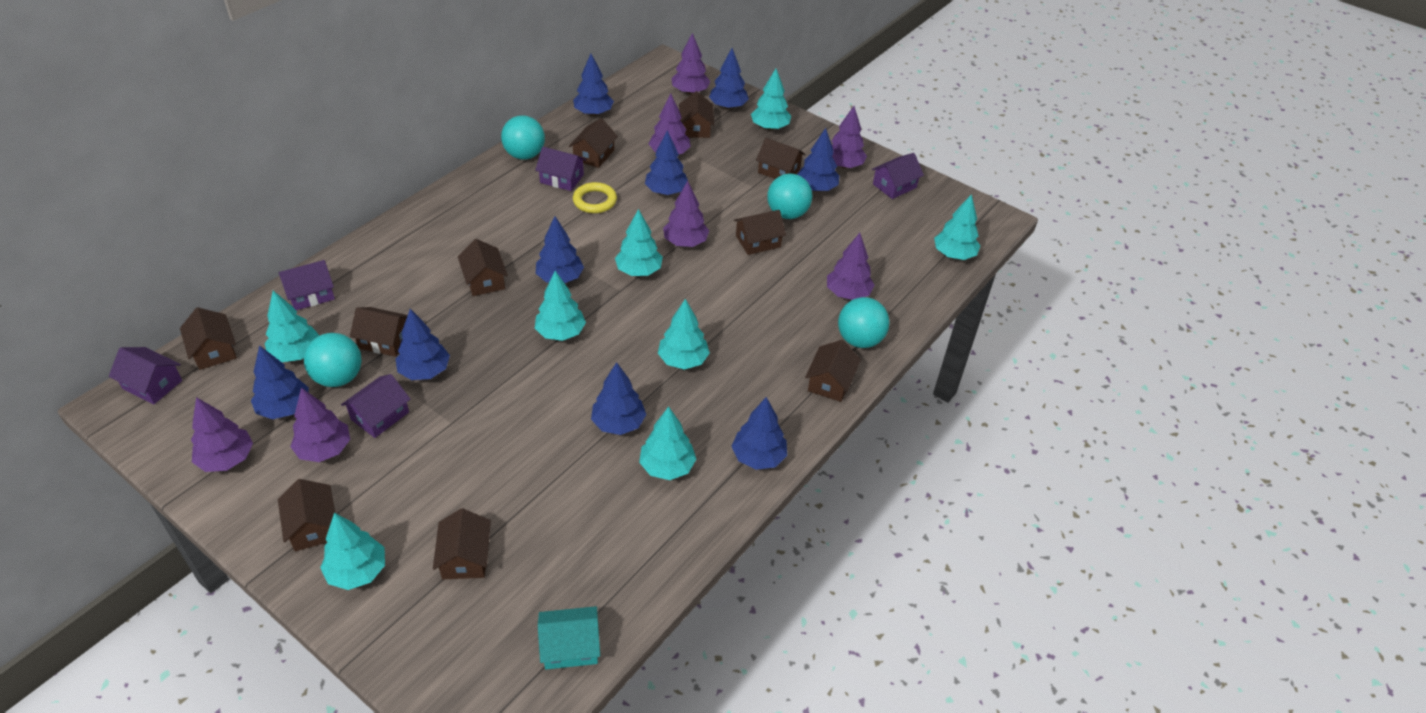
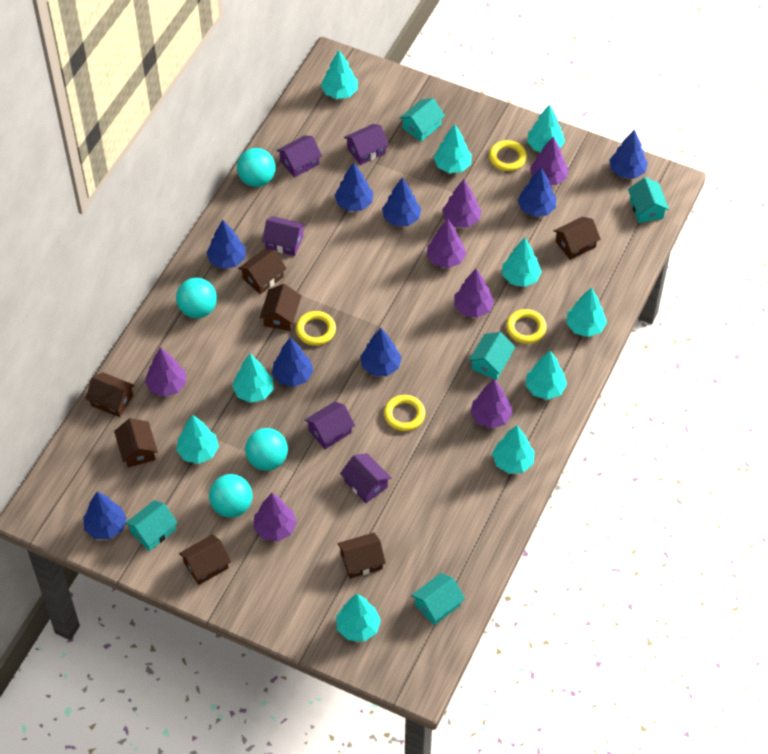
blue tree: [251,345,309,419] [396,309,450,380] [536,216,584,283] [573,54,614,116] [591,362,646,435] [645,130,688,195] [709,48,749,109] [731,397,787,470] [797,128,839,191] = 9 -> [83,491,127,539] [206,220,246,269] [272,338,313,387] [335,162,373,211] [360,328,402,376] [382,178,421,226] [518,168,556,217] [609,129,648,179] = 8
brown house: [180,307,237,370] [278,479,335,551] [350,307,408,357] [433,508,491,579] [458,239,508,296] [569,118,618,168] [679,91,714,138] [734,210,786,255] [756,138,805,179] [805,340,861,402] = 10 -> [86,372,135,417] [114,418,158,468] [179,535,231,585] [238,249,287,294] [260,284,301,331] [337,533,386,579] [553,217,601,260] = 7
turquoise house: [538,606,600,669] = 1 -> [125,500,178,551] [399,98,445,142] [411,573,465,625] [469,332,515,380] [628,177,669,223] = 5
turquoise tree: [265,291,320,362] [320,513,385,590] [535,271,586,341] [615,209,663,276] [639,406,696,480] [658,299,710,370] [751,69,791,130] [934,194,980,260] = 8 -> [176,415,219,464] [232,354,274,403] [321,50,358,99] [336,594,381,642] [434,124,472,173] [492,425,535,474] [502,238,542,287] [526,350,567,400] [527,104,565,152] [566,287,607,337] = 10
yellow ring: [573,182,617,213] = 1 -> [296,311,336,346] [384,395,425,431] [489,140,527,171] [506,309,547,344] = 4

